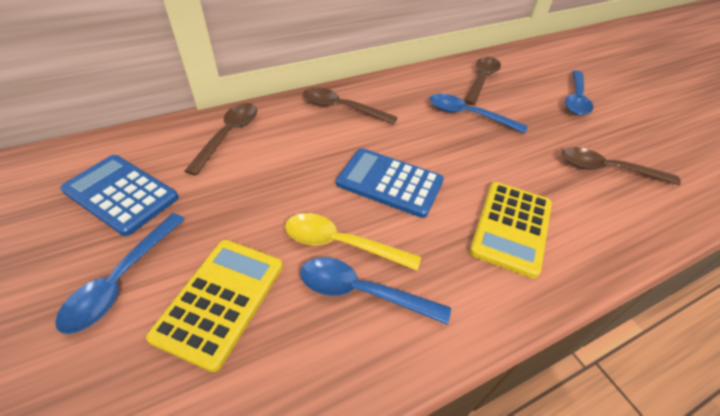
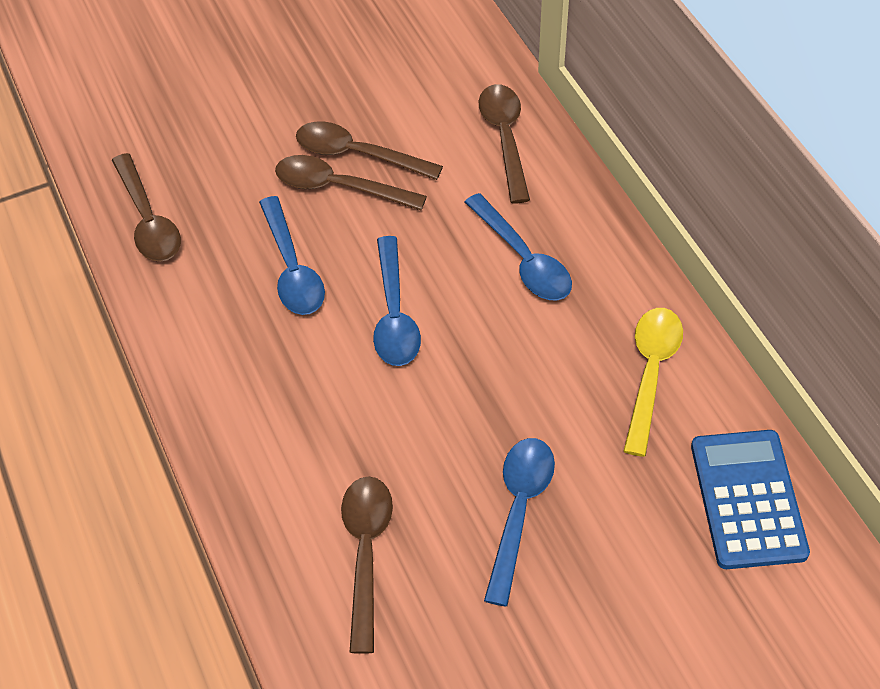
blue calculator: [60,155,179,236] [336,148,444,218] = 2 -> [691,430,810,569] = 1
brown spoon: [184,103,257,176] [303,87,398,125] [464,57,501,105] [562,147,681,185] = 4 -> [112,153,181,262] [275,155,427,210] [296,121,443,180] [341,476,393,654] [478,84,530,203] = 5
yellow calculator: [146,240,283,372] [469,182,552,279] = 2 -> none = 0

